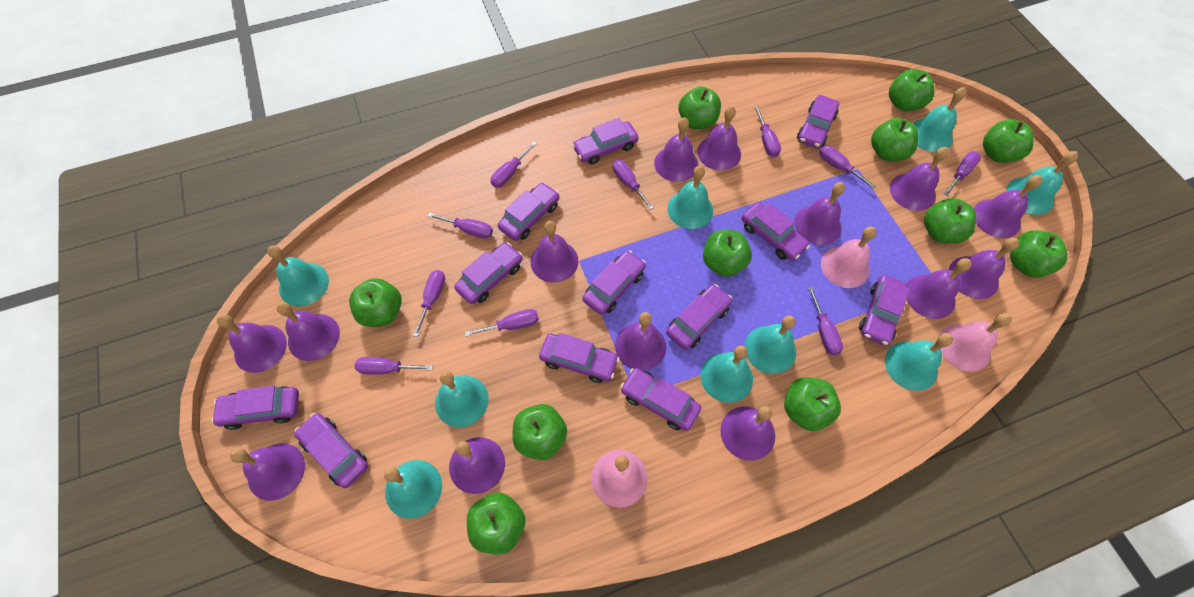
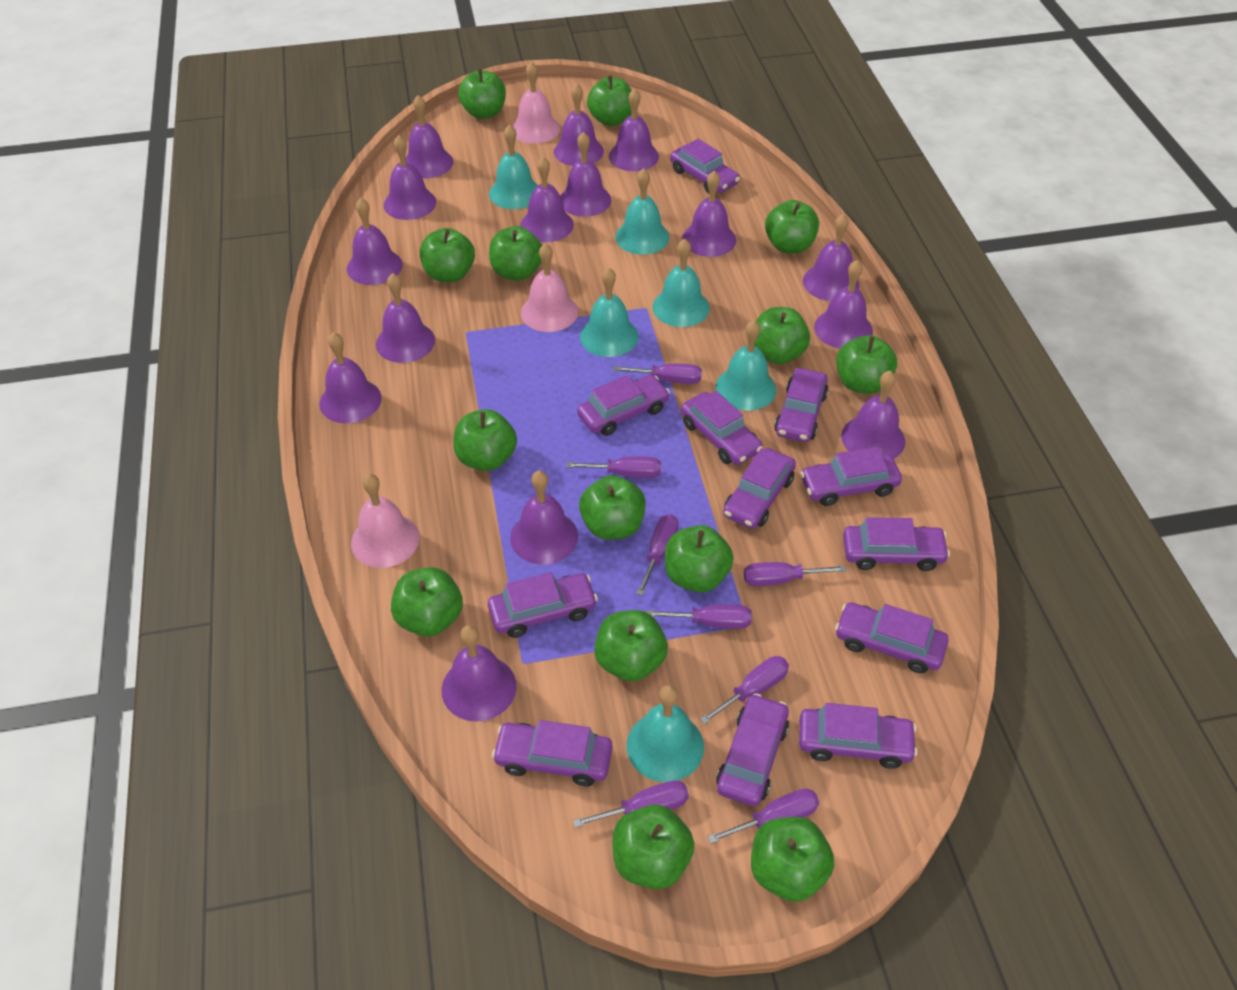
green apple: [349,278,402,327] [467,492,526,554] [512,404,567,460] [678,86,721,129] [703,230,752,277] [784,377,841,431] [871,118,918,161] [889,69,934,112] [924,198,976,244] [983,119,1034,163] [1010,230,1068,277] = 11 -> [391,567,463,636] [420,228,475,282] [453,409,517,471] [458,69,506,119] [489,226,542,281] [579,475,646,540] [587,76,632,126] [594,610,668,682] [612,805,694,889] [665,525,734,592] [751,817,834,902] [754,307,810,364] [765,200,819,253] [836,335,897,394] = 14
purple bell: [217,314,287,373] [230,444,305,501] [277,302,340,361] [449,437,505,494] [531,221,578,283] [615,312,666,371] [654,117,698,182] [697,106,741,171] [720,406,775,461] [794,182,845,245] [890,147,949,211] [906,258,972,319] [949,238,1019,299] [974,175,1042,238] = 14 -> [319,332,382,423] [347,198,403,285] [376,273,435,363] [384,135,436,220] [406,95,453,178] [442,625,517,722] [510,471,578,564] [520,157,574,242] [554,84,604,166] [560,132,611,217] [609,88,659,171] [682,171,736,257] [803,214,859,301] [814,260,873,349] [841,371,905,459] = 15
purple screwdriver: [355,357,433,375] [413,270,445,337] [428,213,493,239] [465,309,539,337] [491,141,537,188] [613,160,654,210] [754,106,781,157] [808,287,843,355] [819,146,876,189] [944,151,981,196] = 10 -> [566,456,661,478] [573,780,689,828] [613,363,702,384] [636,514,679,596] [646,604,752,629] [700,656,789,724] [707,788,819,844] [744,562,846,586] = 8
turquoise bell: [267,245,329,307] [384,460,442,519] [435,371,489,427] [667,166,713,229] [701,345,753,403] [745,315,796,374] [885,333,953,391] [913,87,967,152] [1007,151,1078,215] = 9 -> [489,125,538,209] [580,267,639,357] [615,168,669,255] [627,685,704,782] [652,239,710,327] [715,320,776,411] = 6

